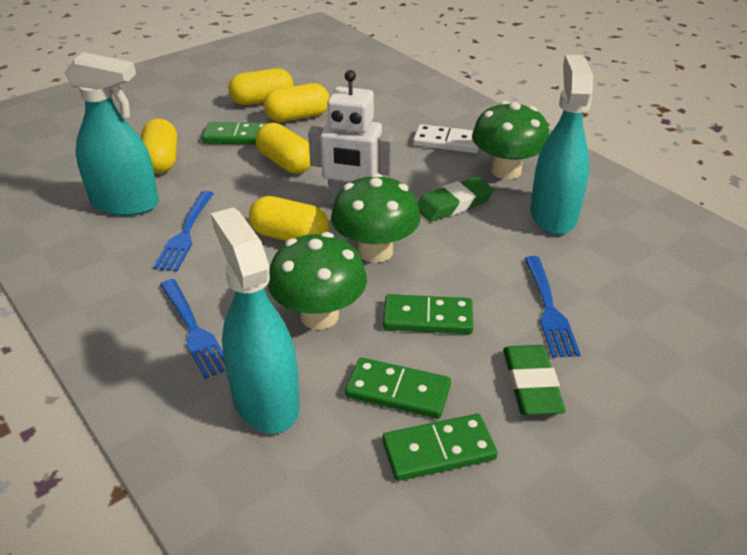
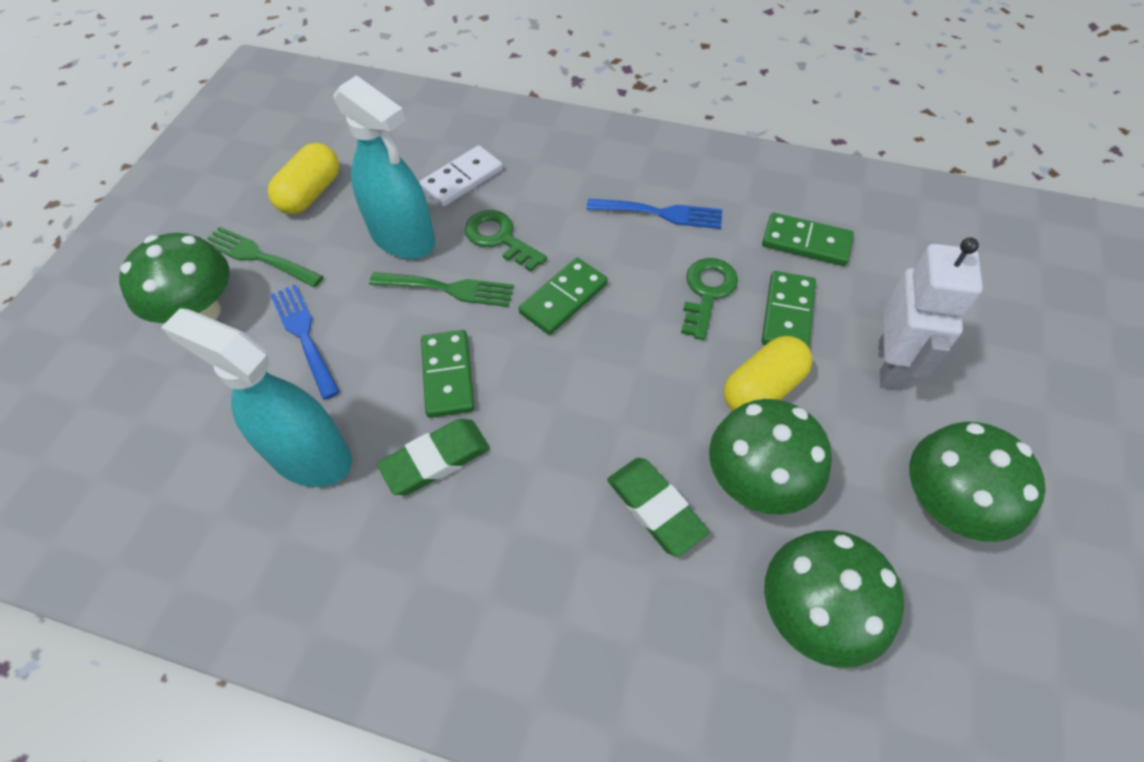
blue fork: [153,191,214,271] [160,279,225,379] [525,256,581,358] = 3 -> [270,284,340,400] [586,199,722,229] = 2
green fork: none = 0 -> [207,226,324,287] [369,272,514,307] = 2
green key: none = 0 -> [465,210,547,272] [681,258,738,340] = 2
green mushroom: [267,232,367,330] [331,173,420,263] [472,101,549,179] = 3 -> [119,233,230,323] [709,399,832,515] [764,530,904,668] [909,422,1046,542] = 4
turquoise spray bottle: [64,52,159,216] [211,207,300,434] [530,54,593,235] = 3 -> [161,308,352,487] [334,75,435,259] = 2
yellow capsule: [141,119,177,174] [228,68,293,105] [249,196,329,241] [256,123,311,173] [263,83,330,122] = 5 -> [268,143,339,214] [724,336,813,411] = 2

